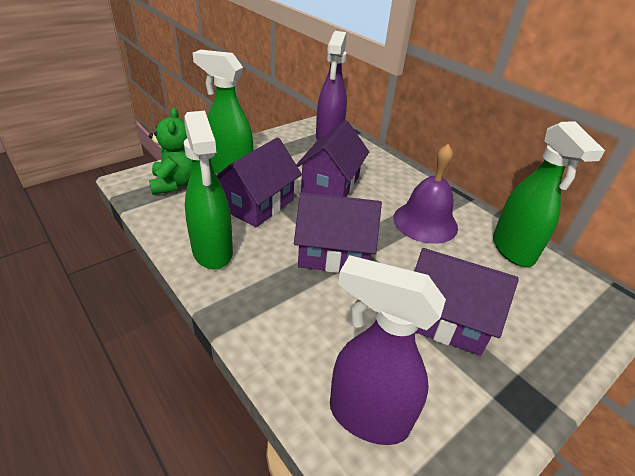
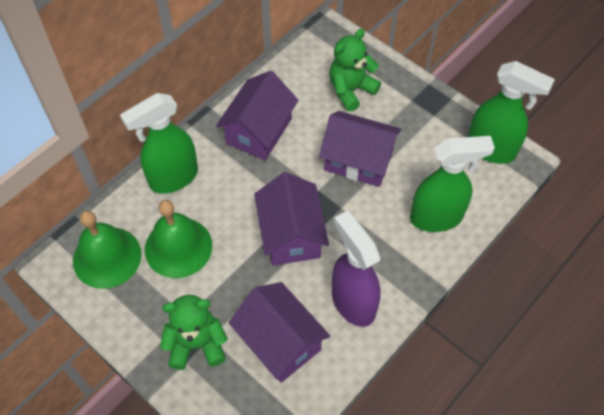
green bell: none = 0 -> [73,210,141,289] [145,200,212,278] = 2
green teddy bear: [149,108,192,195] = 1 -> [160,295,227,370] [329,29,381,112] = 2
purple bell: [393,144,458,244] = 1 -> none = 0
purple spray bottle: [316,31,347,140] [330,255,446,445] = 2 -> [332,211,381,327] = 1

